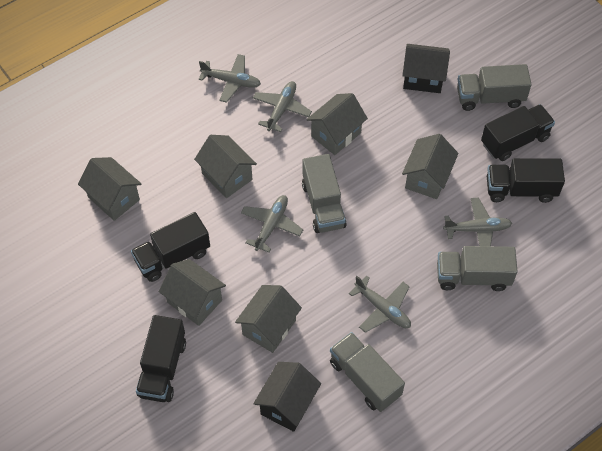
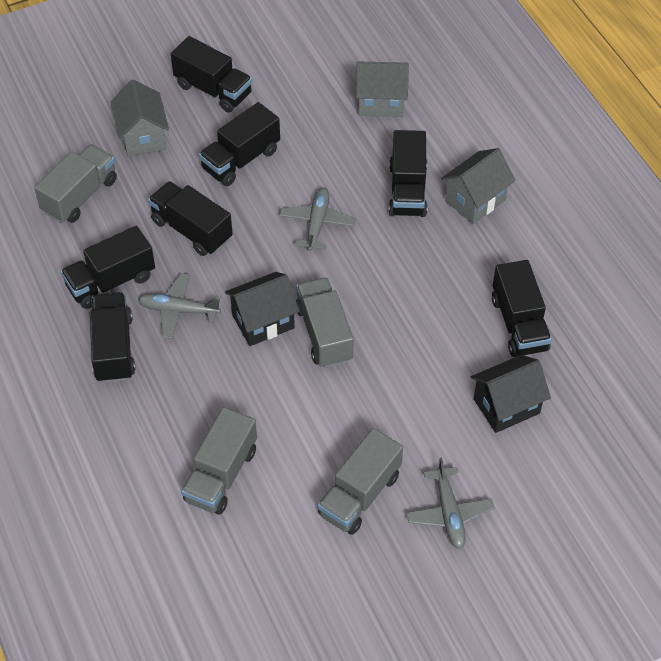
black truck: [131,212,210,282] [136,315,186,402] [481,104,555,161] [487,158,565,203] = 4 -> [61,226,155,309] [90,292,135,383] [148,181,233,256] [171,36,252,113] [199,102,280,186] [389,130,427,217] [492,260,552,357] = 7
grey house: [78,157,141,221] [159,259,226,326] [194,135,257,198] [235,285,302,353] [306,93,368,155] [402,134,458,199] = 6 -> [111,80,169,157] [356,62,409,117] [441,148,516,224] = 3
grey plane: [199,54,261,103] [241,195,303,253] [253,81,312,132] [349,275,411,333] [443,198,512,246] = 5 -> [138,273,221,339] [279,187,356,251] [406,458,494,549] = 3

